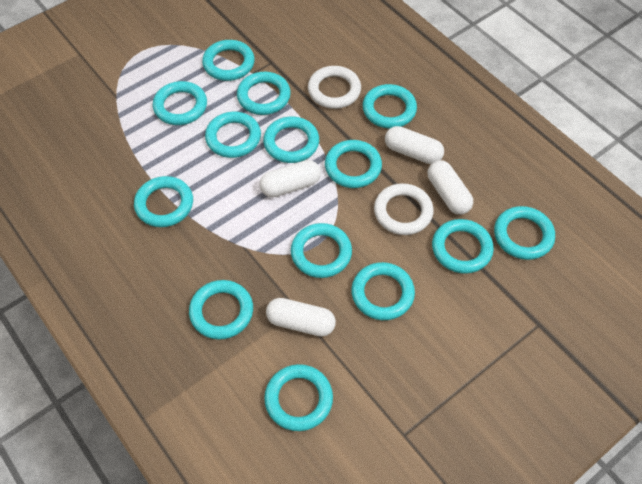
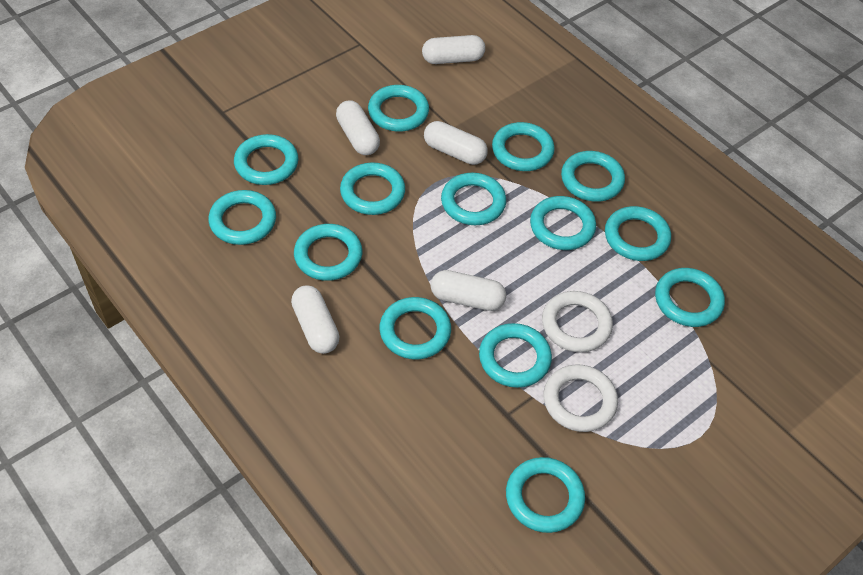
white capsule: [259,160,321,197] [266,298,336,337] [385,126,444,164] [427,160,473,215] = 4 -> [291,286,340,354] [336,100,380,155] [422,35,485,64] [424,121,488,165] [431,270,506,311] = 5

